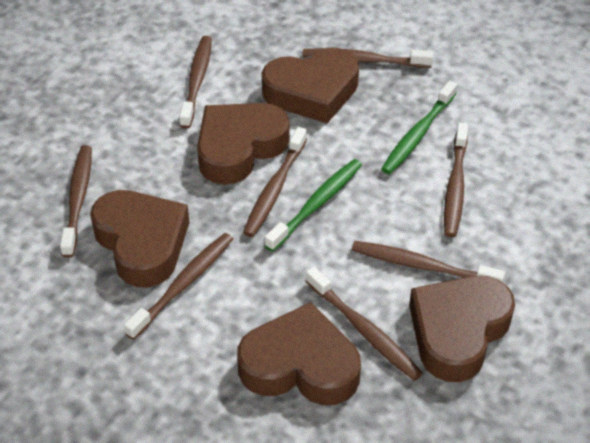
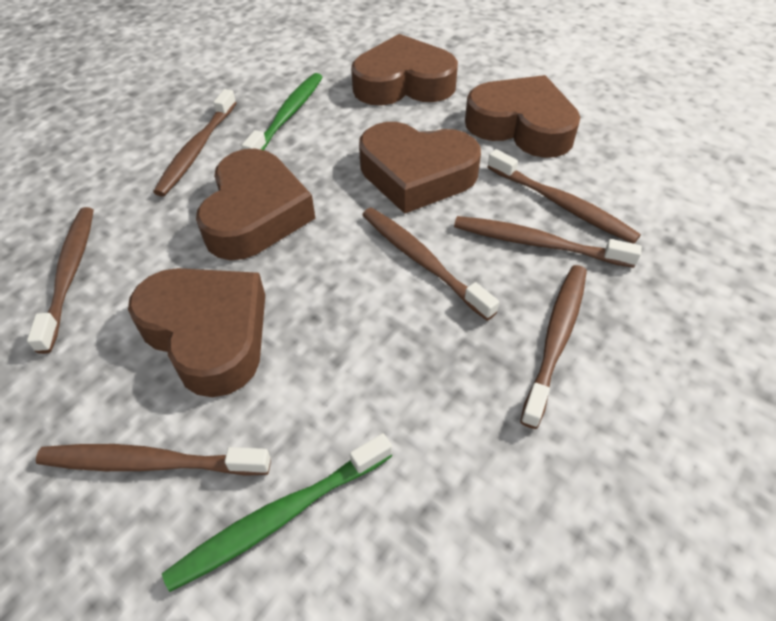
brown toothbrush: [60,145,92,258] [124,233,233,340] [179,36,212,129] [243,127,307,237] [302,48,433,68] [305,267,423,381] [352,241,505,283] [444,123,468,237] = 8 -> [27,207,94,354] [36,444,271,476] [153,89,236,197] [362,208,499,321] [454,216,642,268] [487,149,641,244] [520,265,587,429] = 7

